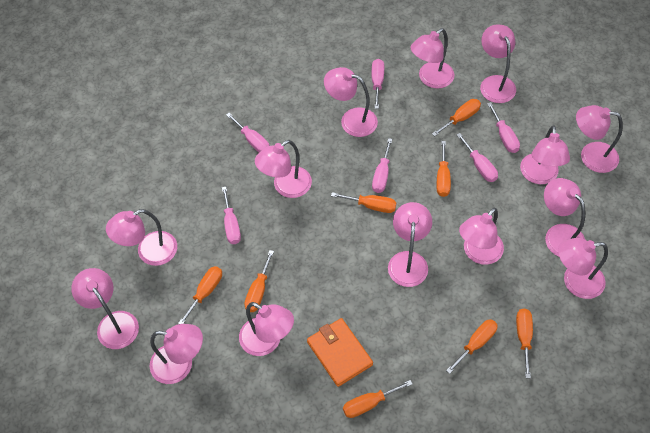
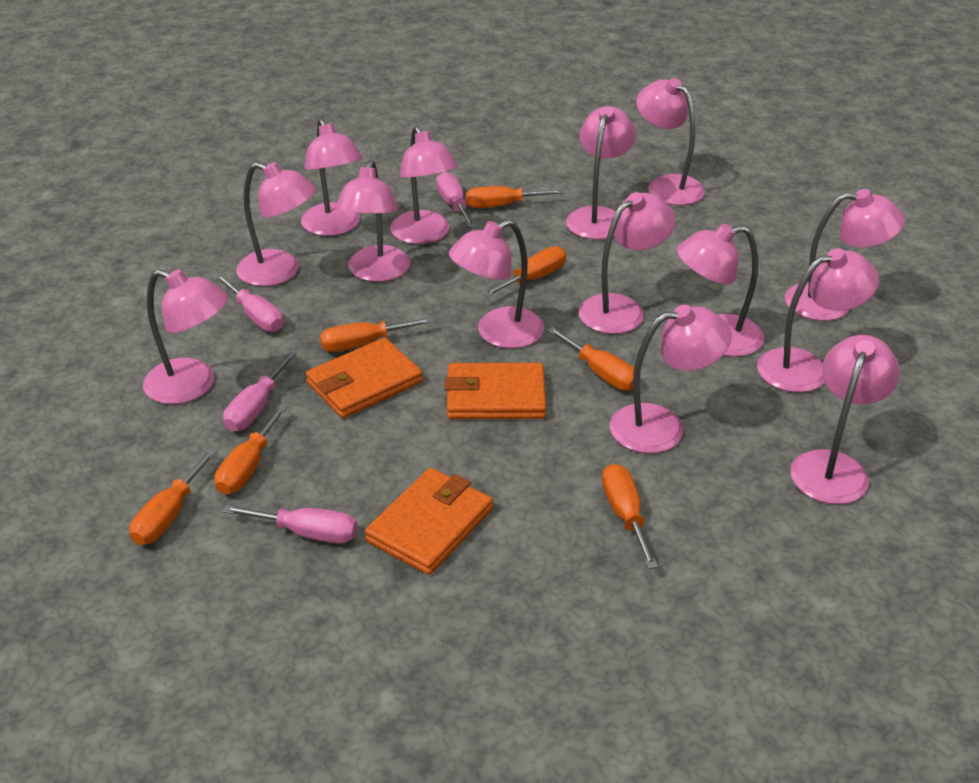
orange screwdriver: [178,266,222,324] [244,250,274,312] [331,192,396,213] [343,380,413,418] [432,99,481,136] [437,141,451,197] [446,319,498,374] [516,308,533,378] = 8 -> [129,449,217,545] [215,404,288,495] [320,317,434,352] [466,186,564,208] [482,246,566,297] [547,327,634,390] [602,464,658,569] = 7
orange wallet: [307,318,373,387] = 1 -> [306,338,423,418] [365,468,493,575] [444,363,546,419] = 3
pink screwdriver: [222,187,241,244] [226,113,270,153] [372,59,384,109] [372,138,392,193] [457,133,498,182] [487,102,520,153] = 6 -> [215,274,283,332] [222,505,357,544] [223,351,297,431] [436,172,476,228] = 4

